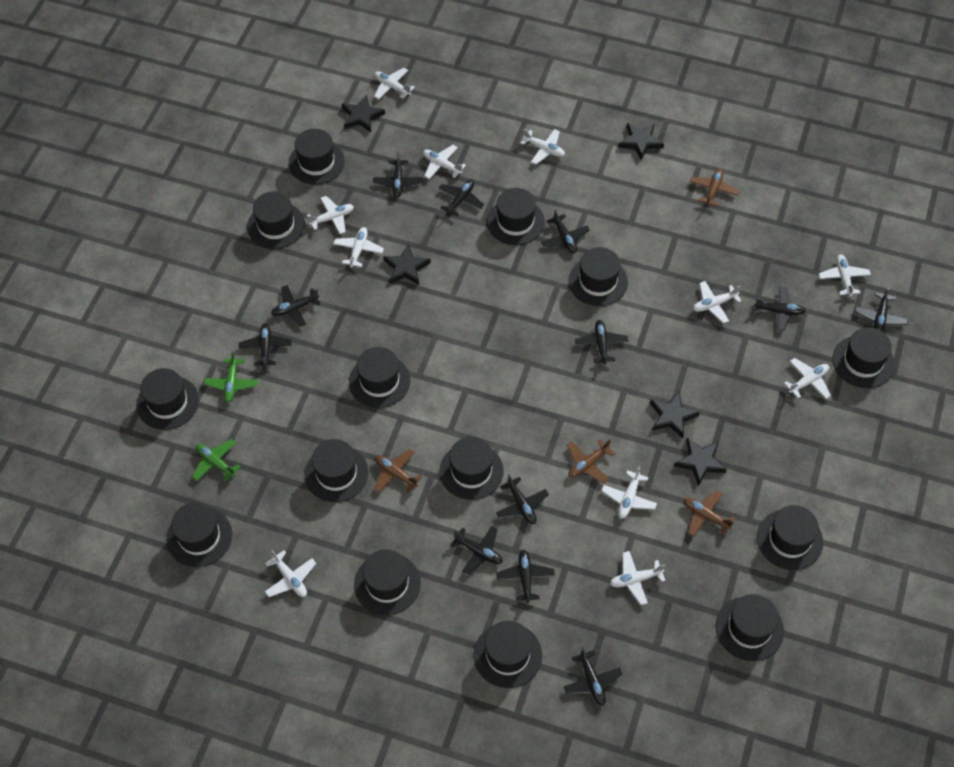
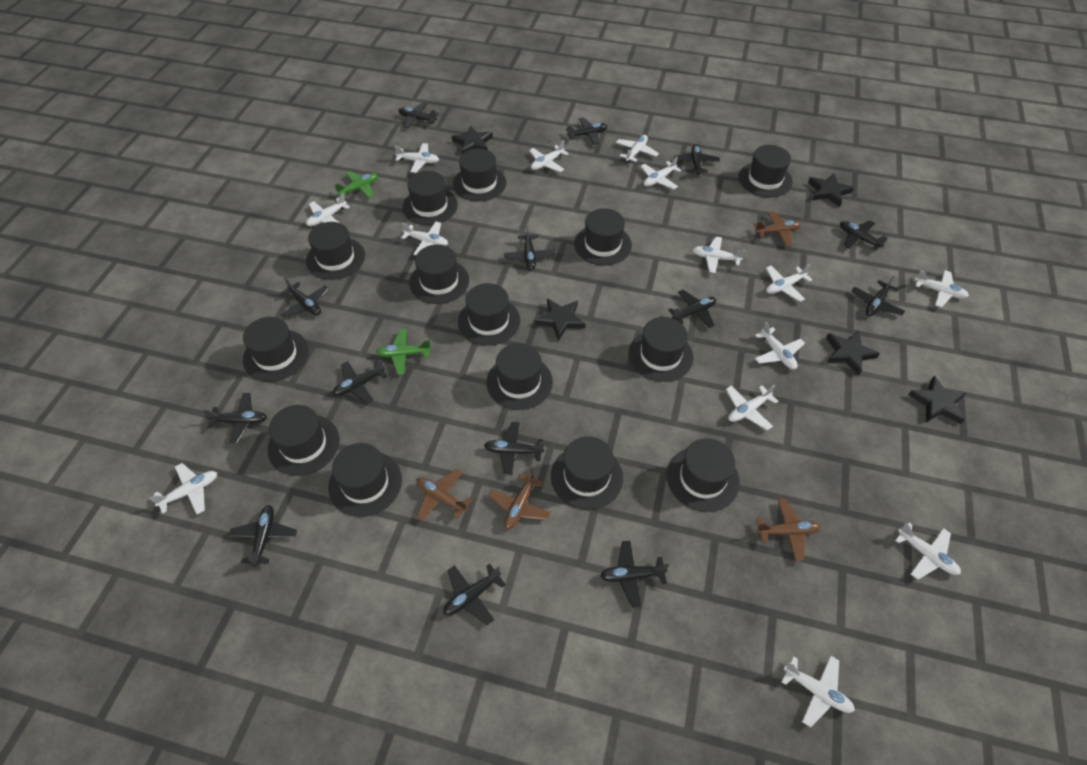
black plane: [239,323,292,368] [271,285,320,327] [373,152,422,198] [438,180,484,216] [451,526,503,575] [496,474,549,524] [496,550,555,603] [541,209,590,253] [564,647,623,705] [575,320,628,364] [754,287,806,331] [855,287,908,332] = 12 -> [203,393,267,444] [228,505,297,567] [281,278,329,318] [332,360,387,404] [398,102,438,128] [443,564,506,625] [484,422,544,476] [504,226,555,270] [566,117,608,145] [600,541,669,608] [668,290,716,328] [674,144,720,175] [840,221,888,251] [851,275,905,316] = 14
white plane: [265,550,316,597] [307,196,354,234] [333,227,384,268] [374,68,415,99] [423,145,466,179] [520,129,565,164] [602,467,657,519] [610,551,665,605] [693,281,741,323] [784,358,831,399] [819,254,871,297] = 11 -> [149,463,217,514] [306,193,350,226] [394,143,439,173] [401,221,448,255] [529,140,569,172] [616,135,659,162] [641,157,681,189] [693,237,745,273] [726,384,779,430] [755,322,805,369] [766,264,812,302] [782,655,855,727] [895,523,961,580] [915,270,969,308] = 14

